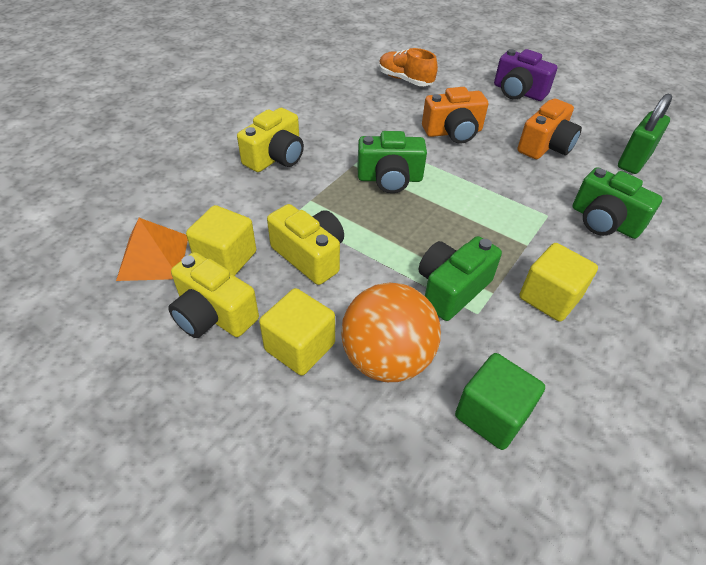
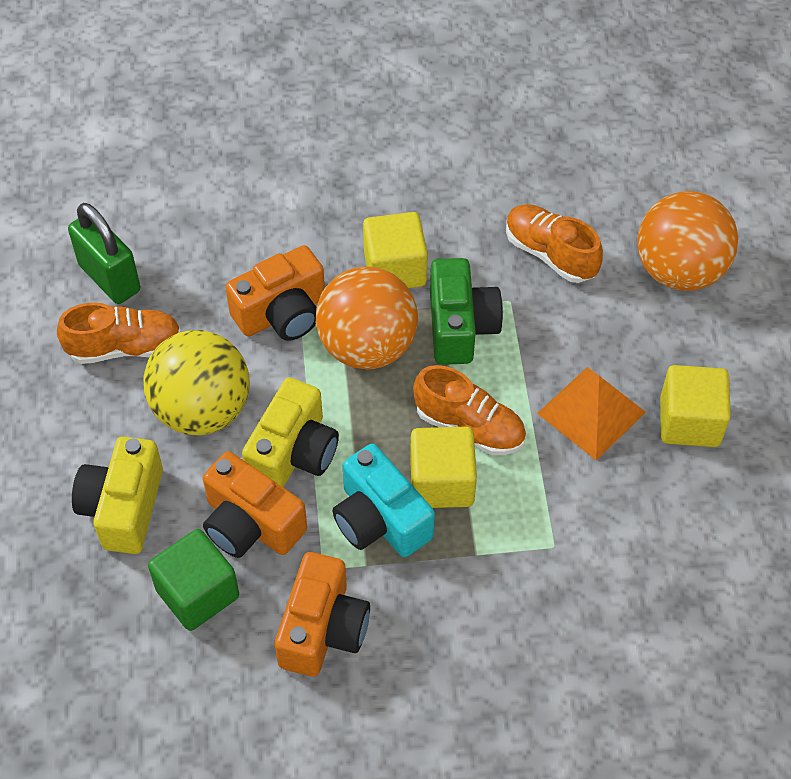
green camera: [358,131,427,193] [419,236,502,321] [572,167,663,239] = 3 -> [430,258,503,365] = 1
orange ball: [341,282,441,382] = 1 -> [316,267,418,369] [637,191,738,291] = 2
orange camera: [422,87,488,143] [517,99,582,159] = 2 -> [203,451,307,558] [225,245,325,341] [275,552,370,677] = 3
orange shoe: [379,48,438,86] = 1 -> [57,302,181,364] [413,365,526,455] [506,204,603,283] = 3
purple camera: [494,49,557,101] = 1 -> none = 0
turquoise camera: none = 0 -> [333,444,435,557] = 1
yellow ball: none = 0 -> [143,330,250,435] = 1
yellow camera: [168,252,259,338] [237,108,304,172] [267,204,344,285] = 3 -> [72,437,163,554] [242,377,339,487] = 2

